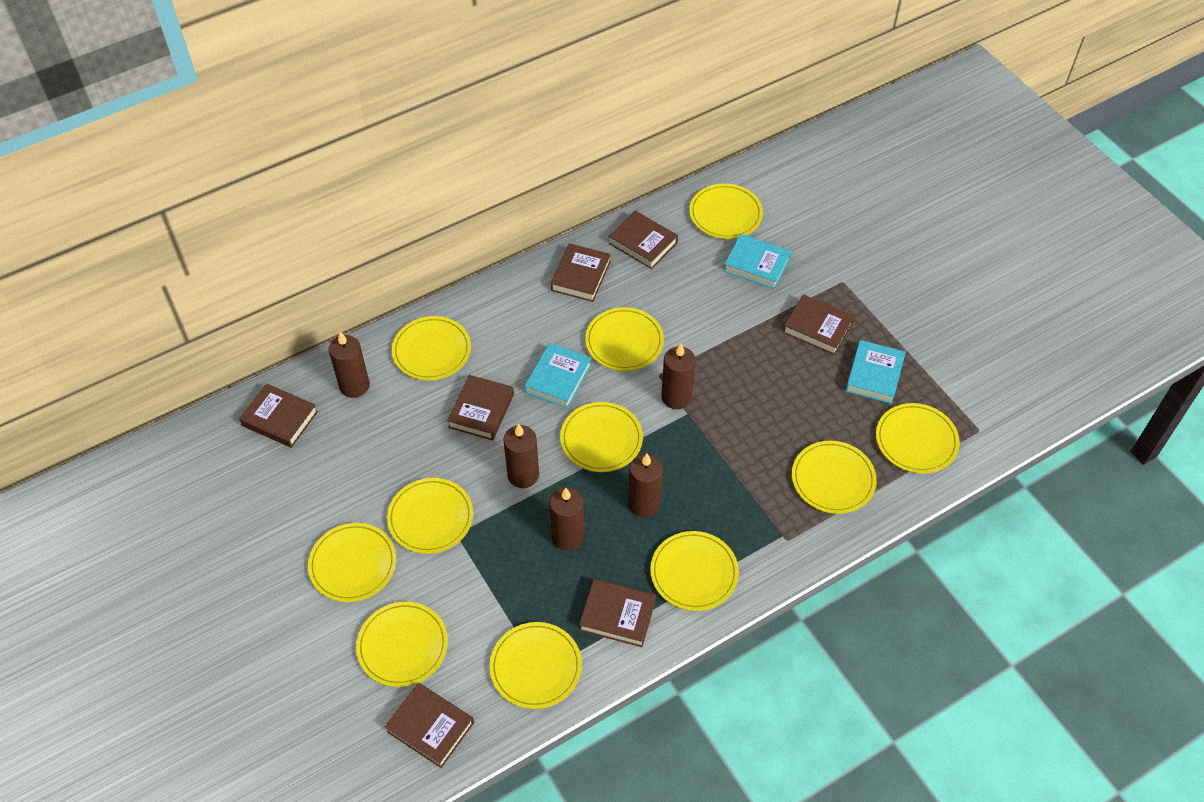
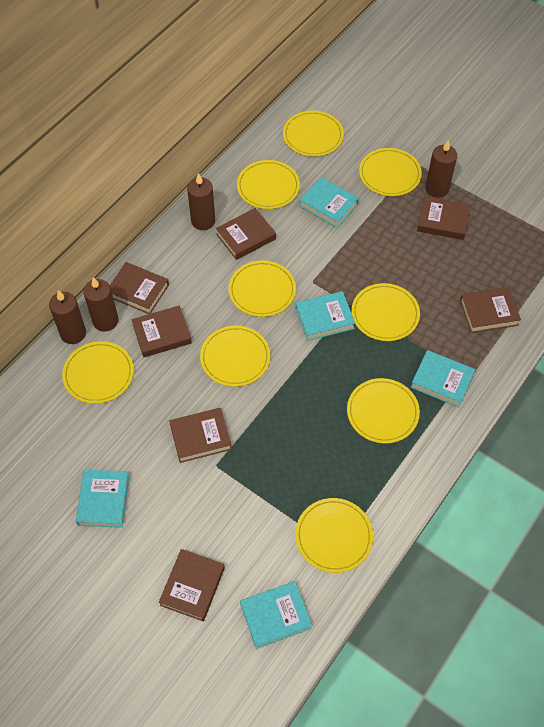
brown candle: [329,332,370,398] [503,424,539,488] [549,487,584,551] [628,454,663,517] [661,344,696,409] = 5 -> [49,290,86,344] [83,277,118,332] [187,173,215,230] [425,139,457,198] = 4
turquoise book: [524,343,592,408] [724,234,791,289] [845,340,906,404] = 3 -> [76,470,129,528] [240,581,312,649] [295,291,355,341] [299,177,359,228] [411,350,475,407] = 5
yellow plate: [308,523,396,602] [356,602,448,687] [387,478,473,554] [392,316,471,380] [490,622,582,709] [560,402,643,472] [585,307,664,371] [650,531,739,611] [689,184,763,239] [792,441,877,514] [876,403,960,474] = 11 -> [62,341,134,404] [200,325,270,387] [229,260,296,317] [237,160,300,209] [283,111,344,157] [295,498,373,573] [347,378,420,444] [352,283,420,341] [359,148,422,196] = 9

